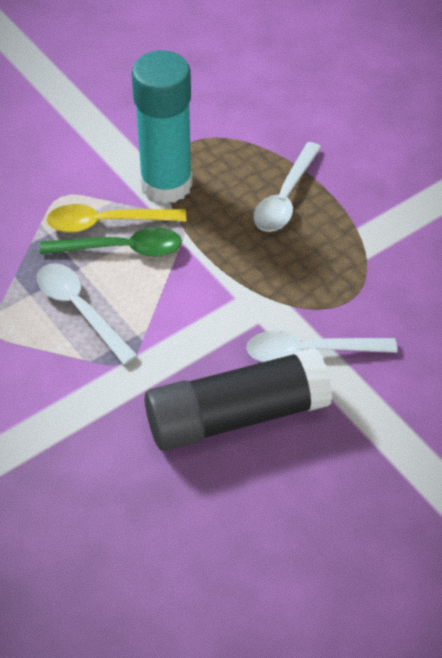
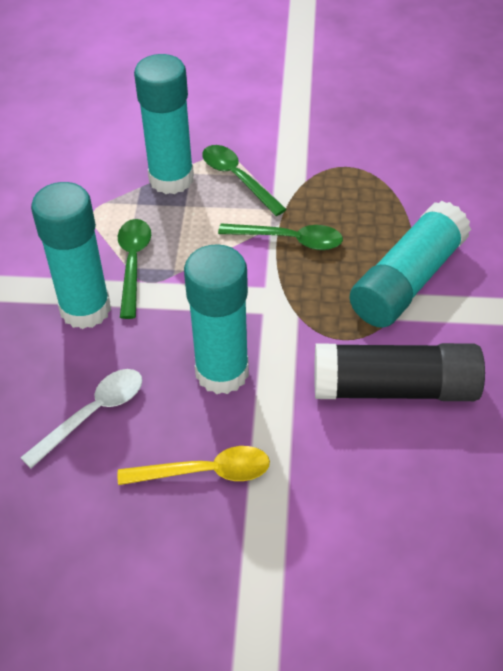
green spoon: [40,227,182,257] = 1 -> [118,219,151,319] [202,145,287,216] [218,223,343,250] = 3
turquoise glue stick: [131,50,193,204] = 1 -> [31,182,111,329] [134,54,194,194] [184,244,249,394] [349,201,471,328] = 4
white spoon: [37,263,138,365] [246,331,397,362] [253,142,322,232] = 3 -> [20,369,142,468] = 1

